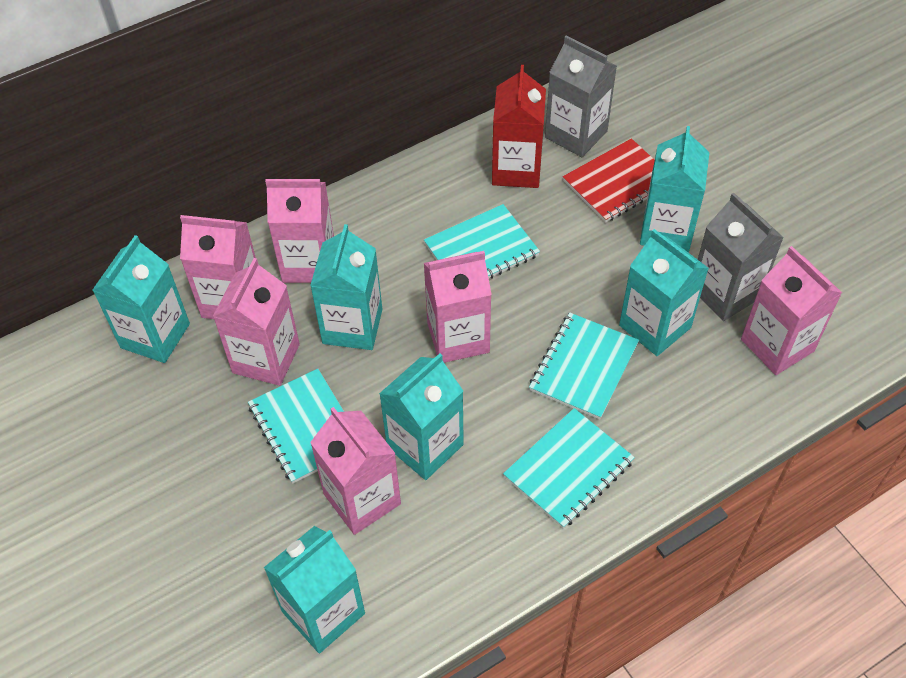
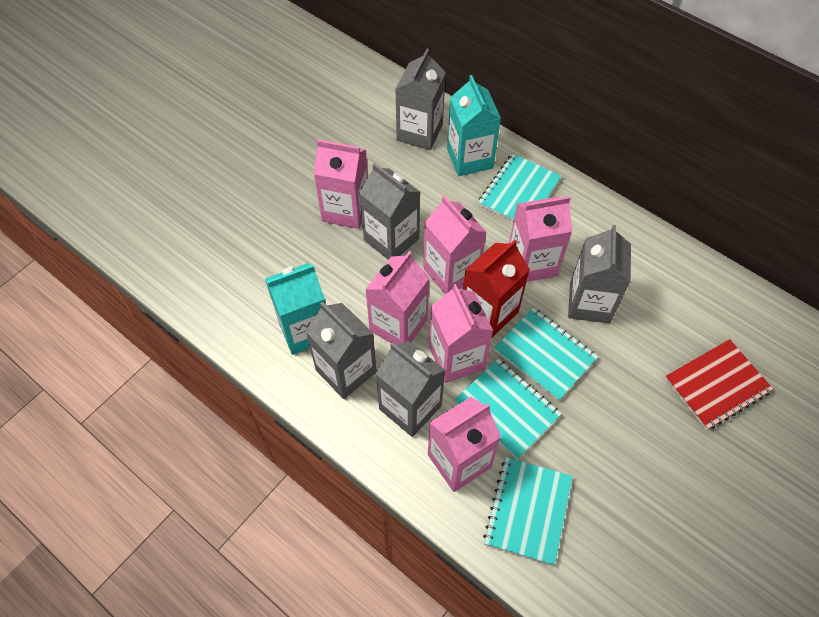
grey carton: [545,35,617,157] [698,193,784,321] = 2 -> [305,302,377,399] [359,163,420,260] [375,340,445,437] [395,49,446,150] [568,225,631,324] = 5
turquoise carton: [93,235,190,363] [264,526,365,653] [310,224,382,350] [379,353,464,480] [619,229,709,356] [640,126,710,252] = 6 -> [265,263,326,355] [447,75,501,176] = 2

